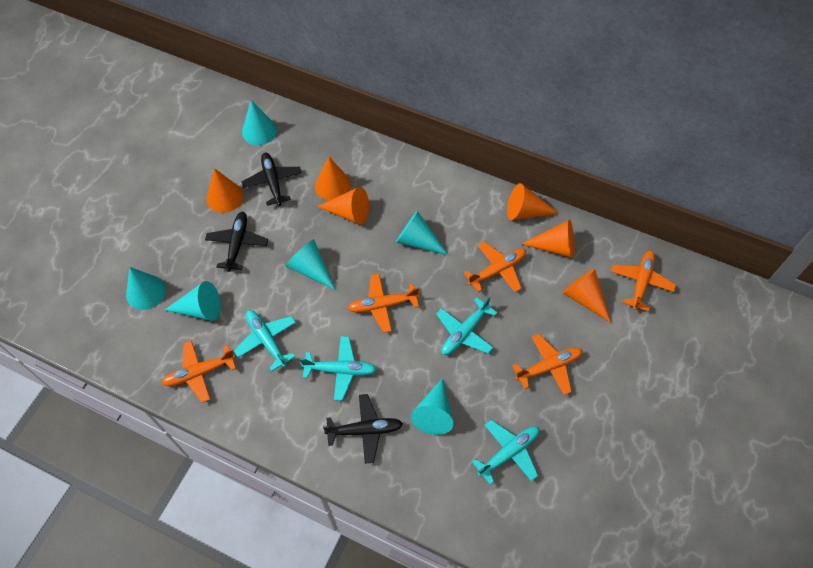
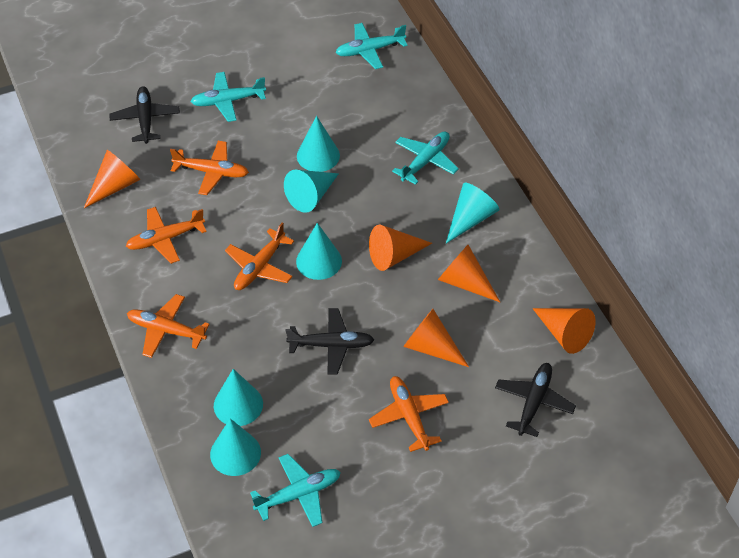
orange cone: [207,168,243,213] [315,156,351,201] [317,187,369,225] [507,183,560,220] [521,220,575,258] [562,269,611,323] = 6 -> [84,150,140,208] [369,224,432,271] [403,309,469,367] [438,245,500,302] [532,308,596,354] = 5

